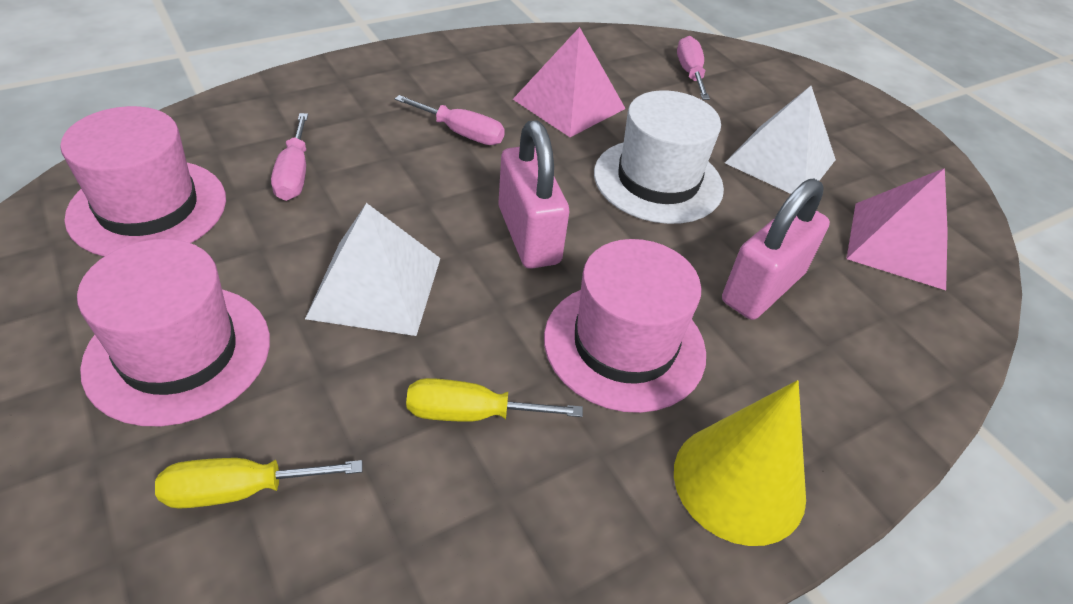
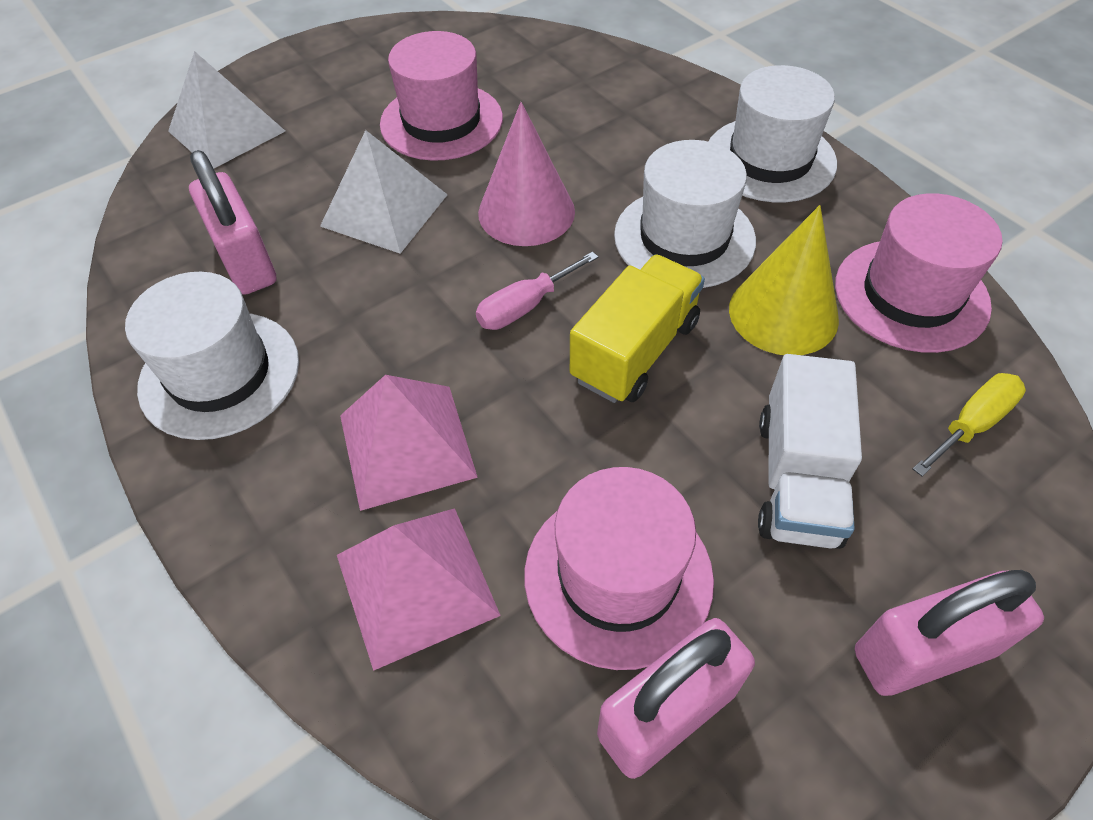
pink cone: none = 0 -> [478,102,575,246] = 1
pink padlock: [498,121,569,269] [722,178,830,320] = 2 -> [189,150,277,295] [597,618,755,779] [855,570,1044,696] = 3
pink screwdriver: [271,113,308,201] [395,95,505,145] [677,36,710,100] = 3 -> [476,251,599,330] = 1
white hat: [594,91,724,224] = 1 -> [125,272,299,440] [614,140,756,288] [709,65,837,202] = 3
white truck: none = 0 -> [758,354,862,549] = 1
yellow screwdriver: [155,458,363,509] [406,378,583,422] = 2 -> [913,373,1026,477] = 1
yellow truck: none = 0 -> [570,255,705,403] = 1

